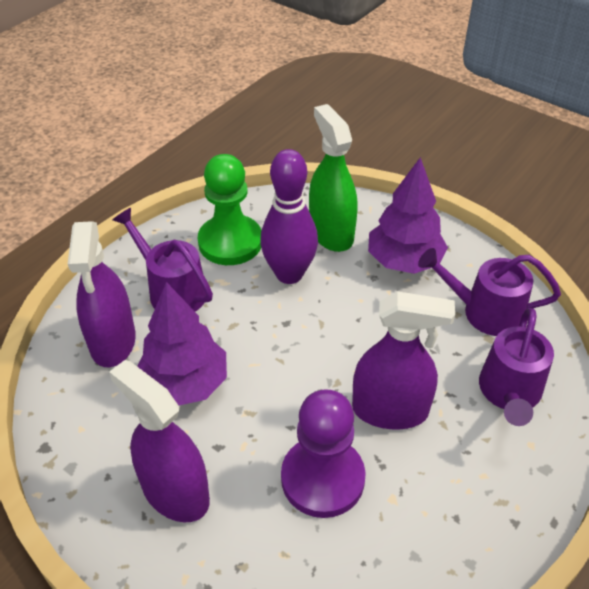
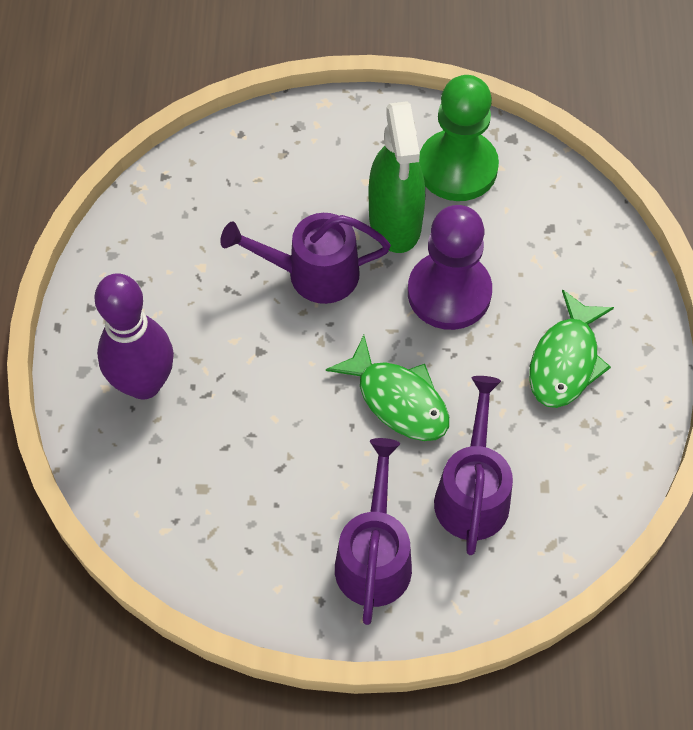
green fish: none = 0 -> [326,335,449,441] [529,289,614,408] = 2
purple spray bottle: [68,221,136,367] [109,360,210,522] [352,291,455,430] = 3 -> none = 0
purple tree: [137,282,227,406] [368,157,448,274] = 2 -> none = 0

